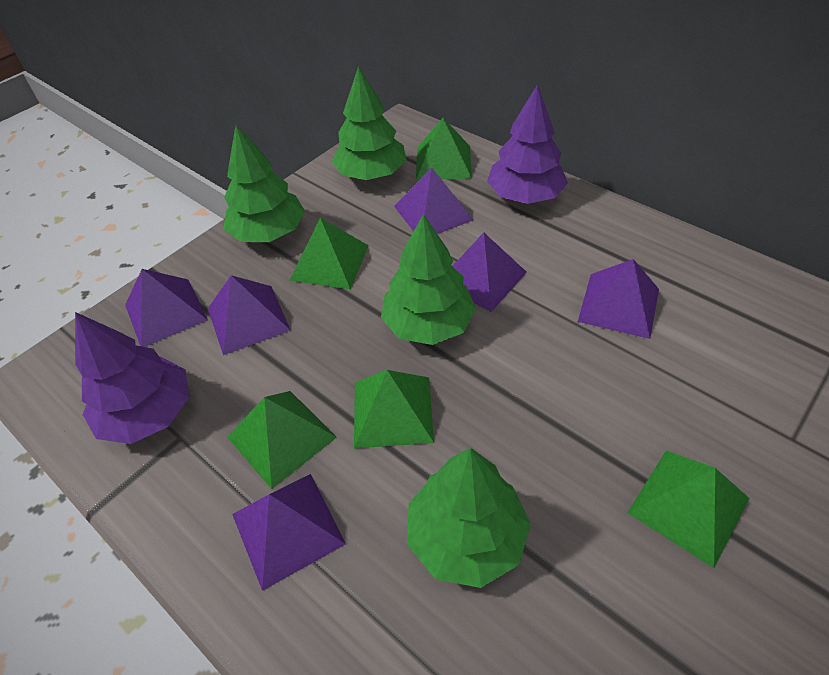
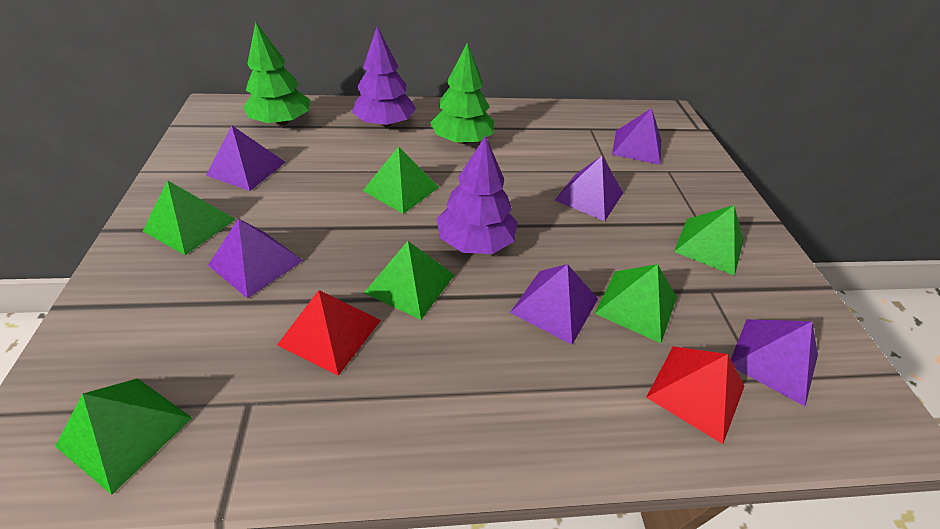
green pyramid: [227,391,337,489] [289,218,369,289] [354,370,434,448] [416,118,472,180] [627,451,750,568] = 5 -> [55,378,192,495] [143,180,236,255] [363,146,439,214] [364,241,454,320] [595,264,677,343] [674,205,744,276] = 6
green tree: [224,125,305,242] [332,66,407,180] [381,214,476,345] [407,448,531,588] = 4 -> [243,22,310,125] [430,42,494,144] = 2
red pyramid: none = 0 -> [277,290,381,376] [646,346,744,444] = 2

